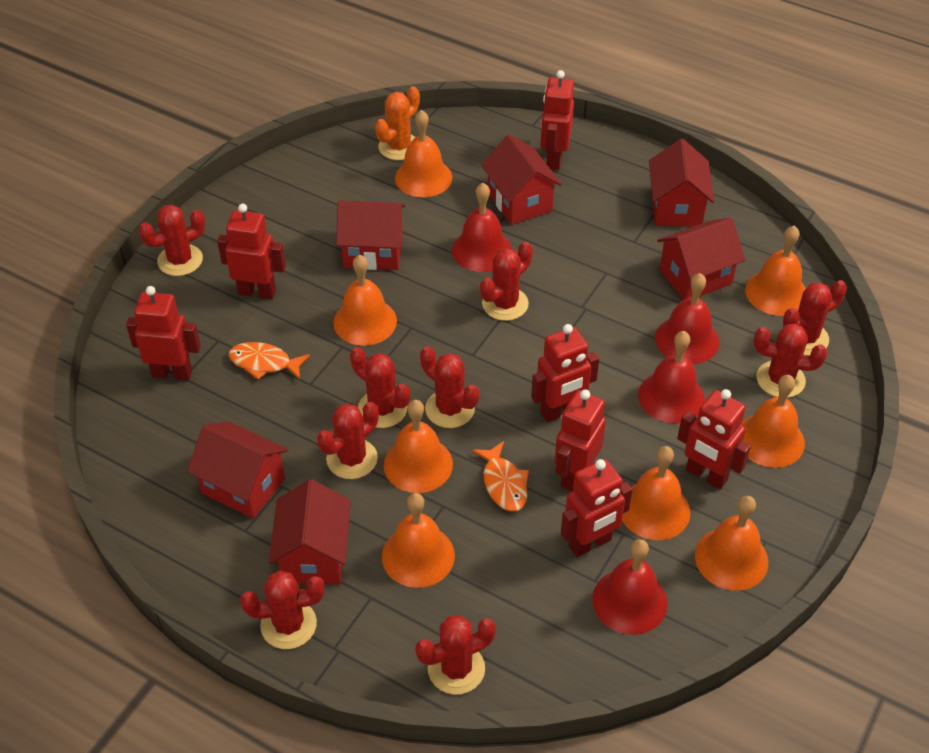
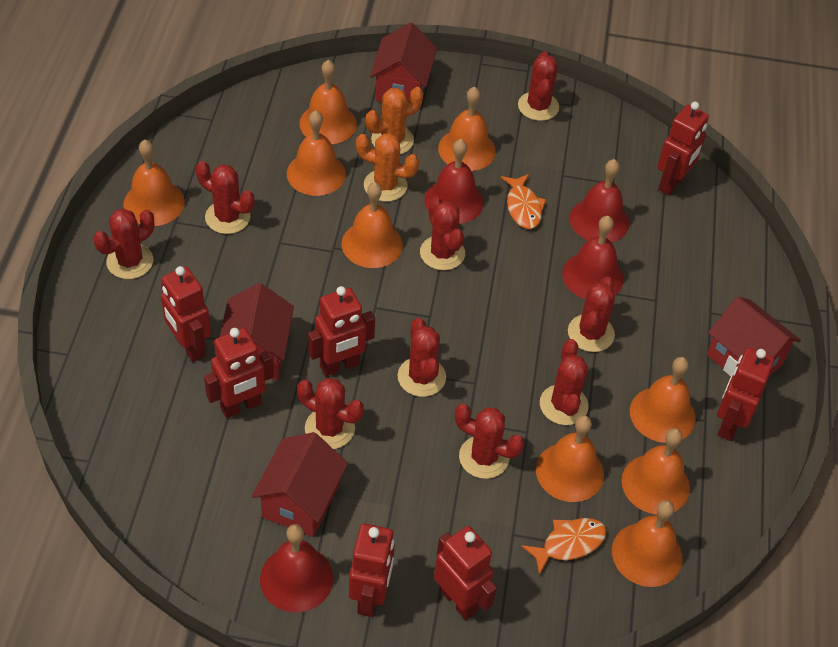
orange bell: [333,255,397,346] [382,493,455,588] [384,400,453,493] [395,110,452,197] [622,446,690,540] [695,496,768,591] [741,375,805,468] [745,226,806,316] = 8 -> [123,140,185,226] [287,110,346,196] [299,60,357,144] [342,182,403,268] [438,87,496,171] [536,415,604,502] [612,500,683,587] [621,428,690,515] [630,357,696,443] = 9
orange cactus: [375,86,420,160] = 1 -> [356,133,419,202] [366,87,424,154] = 2
red house: [187,422,288,519] [269,479,351,584] [336,200,405,270] [481,134,562,225] [649,139,714,226] [657,218,745,300] = 6 -> [220,283,294,380] [252,432,348,537] [370,22,437,102] [707,297,801,376] = 4

